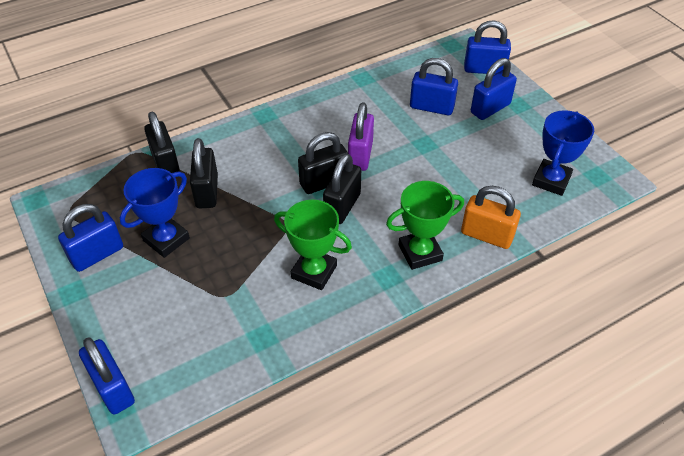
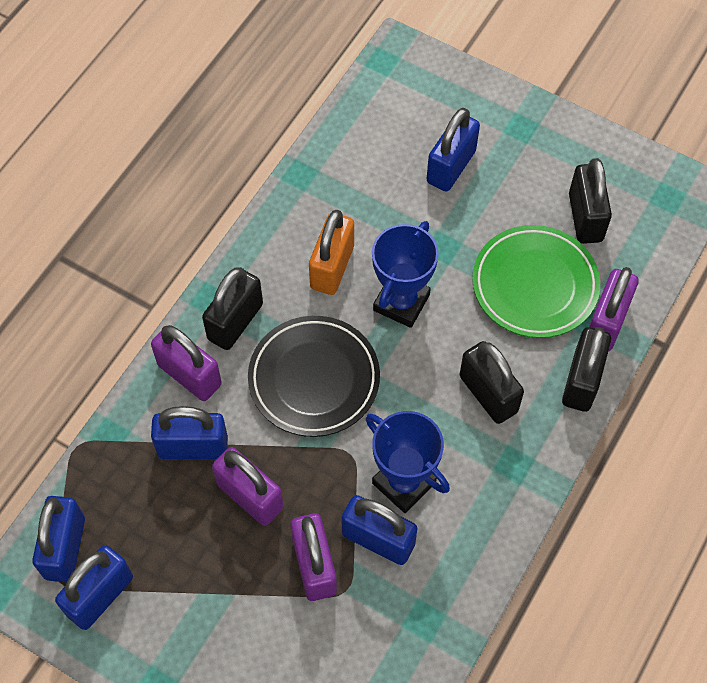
black plate: none = 0 -> [248,316,380,437] = 1
green plate: none = 0 -> [472,225,600,338] = 1
green trophy: [274,200,352,290] [386,181,464,270] = 2 -> none = 0
purple padlock: [348,102,374,171] = 1 -> [151,325,222,401] [212,447,284,526] [290,513,337,601] [589,267,639,351] = 4

